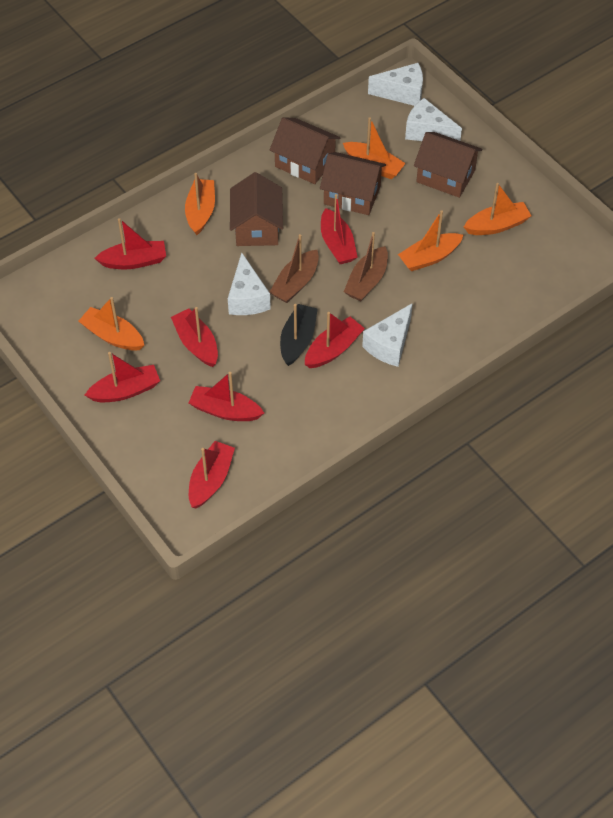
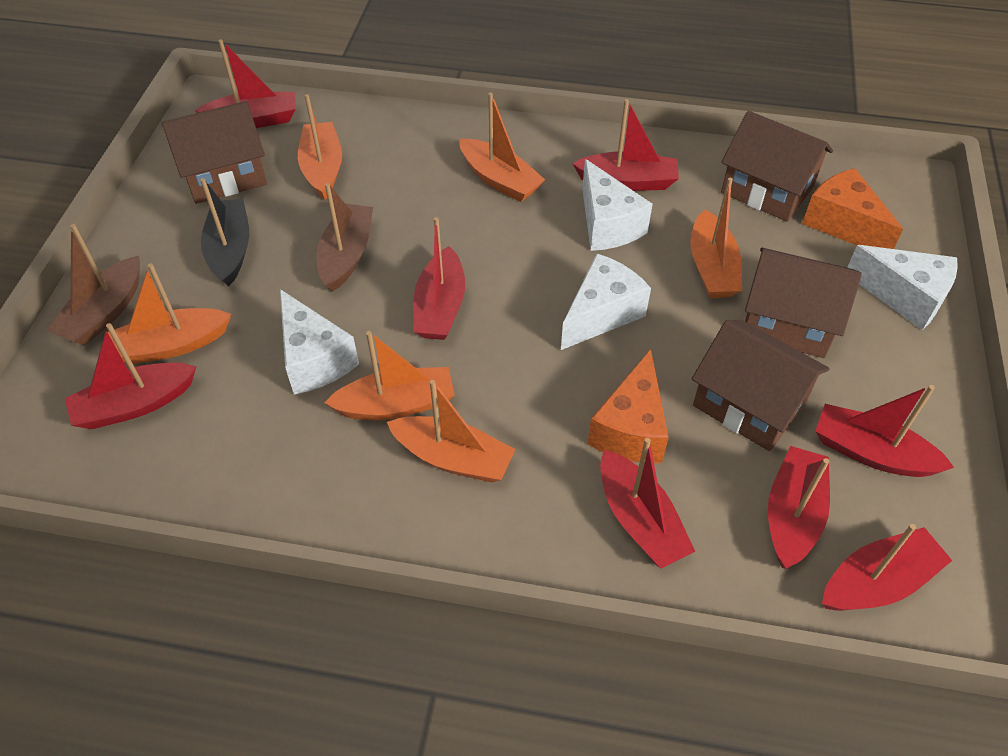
orange boat: [79,297,144,351] [185,173,215,235] [343,117,406,179] [398,210,463,271] [464,183,531,235] = 5 -> [108,263,231,364] [298,94,342,200] [324,331,455,420] [387,380,516,482] [459,93,545,202] [690,178,742,298] = 6
orange cheese: none = 0 -> [588,349,669,463] [802,168,903,249] = 2
red boat: [85,352,160,402] [94,218,166,269] [171,307,218,367] [189,372,264,421] [189,441,235,508] [305,312,365,368] [321,194,358,264] = 7 -> [65,323,197,429] [195,39,296,128] [413,217,465,340] [572,99,679,191] [600,438,695,569] [768,446,830,569] [815,385,954,477] [822,524,952,611] = 8

